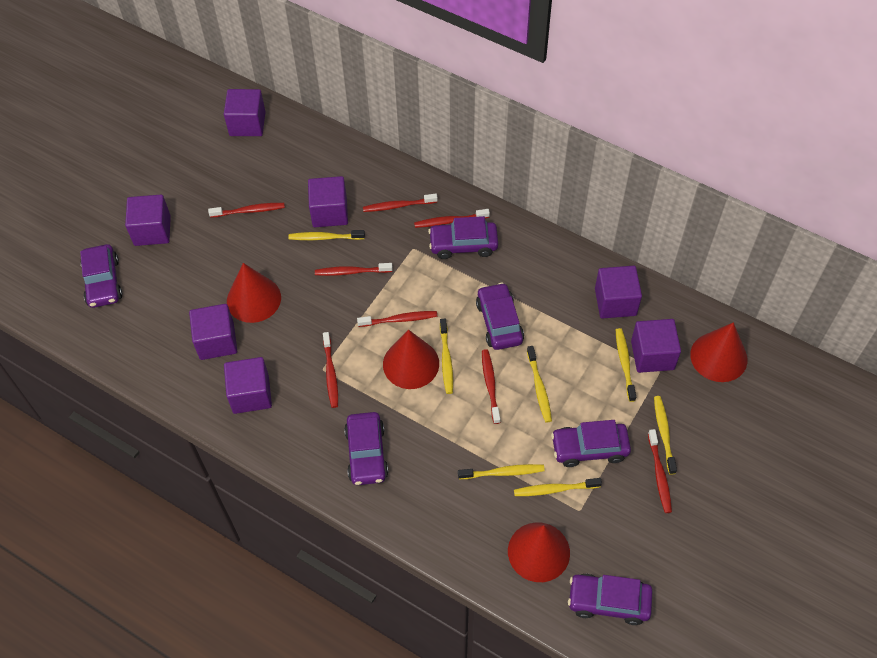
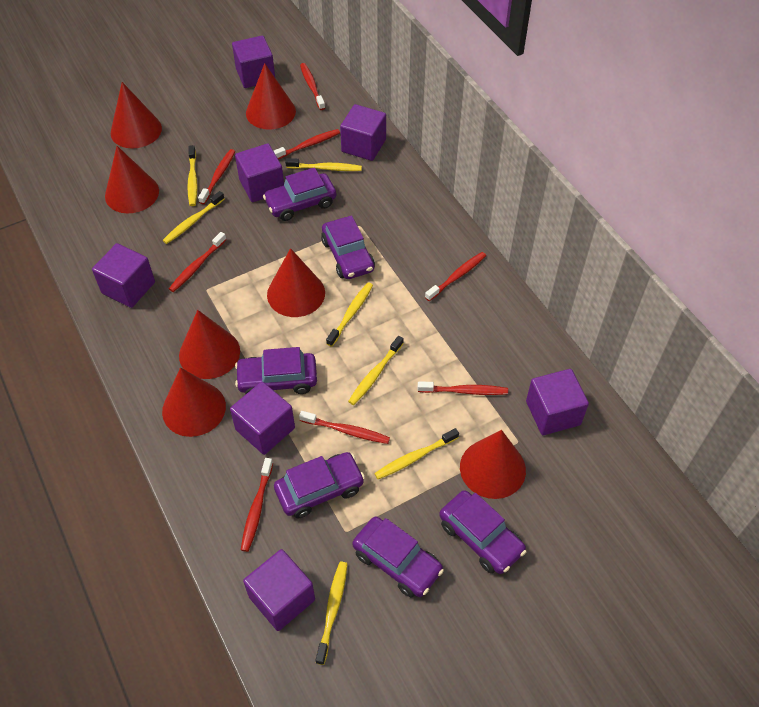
red cone: [227,263,281,323] [383,330,439,389] [508,523,570,582] [690,322,748,382] = 4 -> [105,146,159,213] [111,82,162,148] [162,367,226,437] [179,310,240,379] [246,63,296,130] [267,248,325,317] [460,430,526,499] = 7

